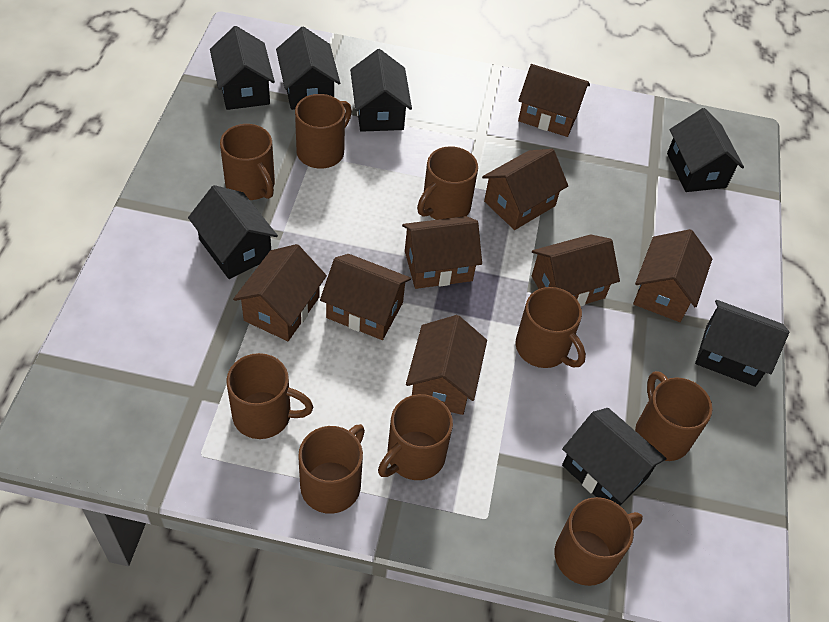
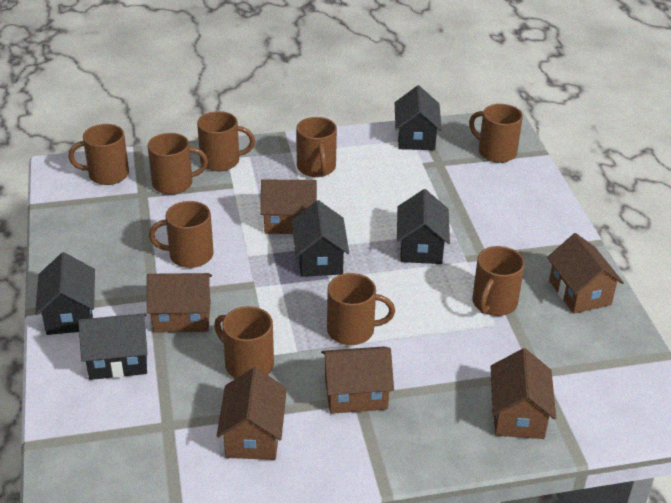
black house: [188,185,278,279] [210,26,275,110] [276,26,340,110] [350,49,412,132] [562,408,667,505] [667,108,744,192] [695,300,789,387] = 7 -> [35,252,95,335] [78,313,148,380] [292,200,349,277] [395,85,442,150] [397,189,450,264] = 5
brown house: [233,244,327,341] [320,254,411,340] [402,216,482,289] [406,315,487,415] [482,149,568,230] [518,64,590,137] [532,234,620,306] [633,229,712,322] = 8 -> [147,273,212,333] [217,367,287,460] [261,180,317,234] [321,347,394,414] [490,348,556,439] [547,233,624,314] = 6

